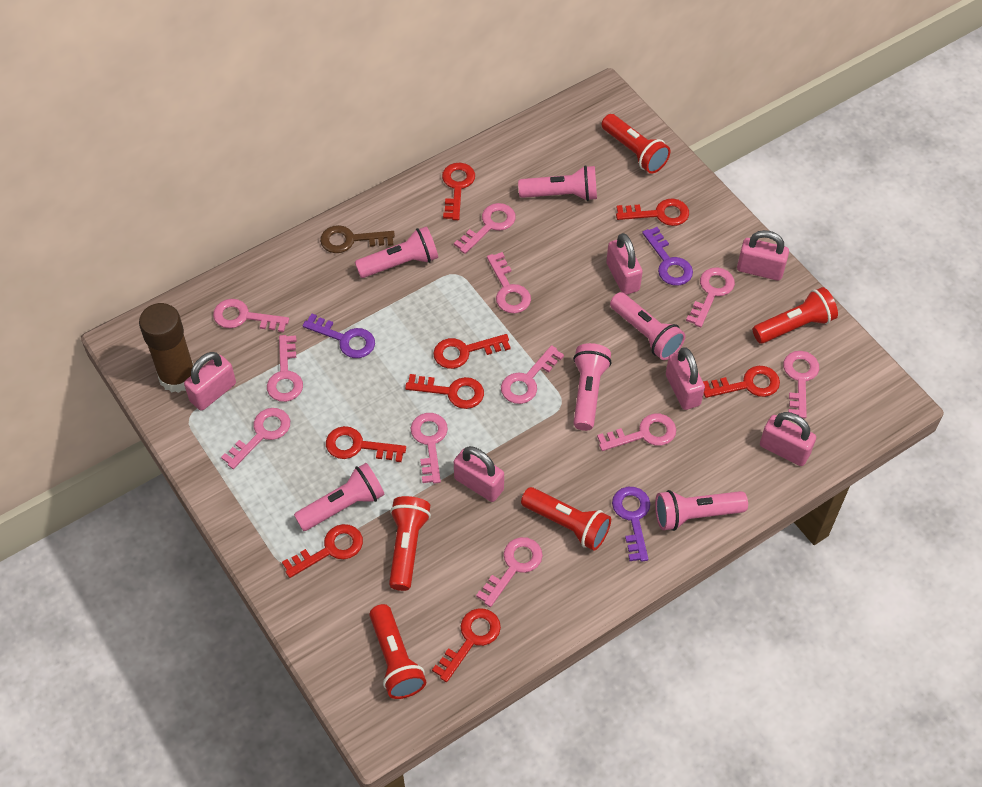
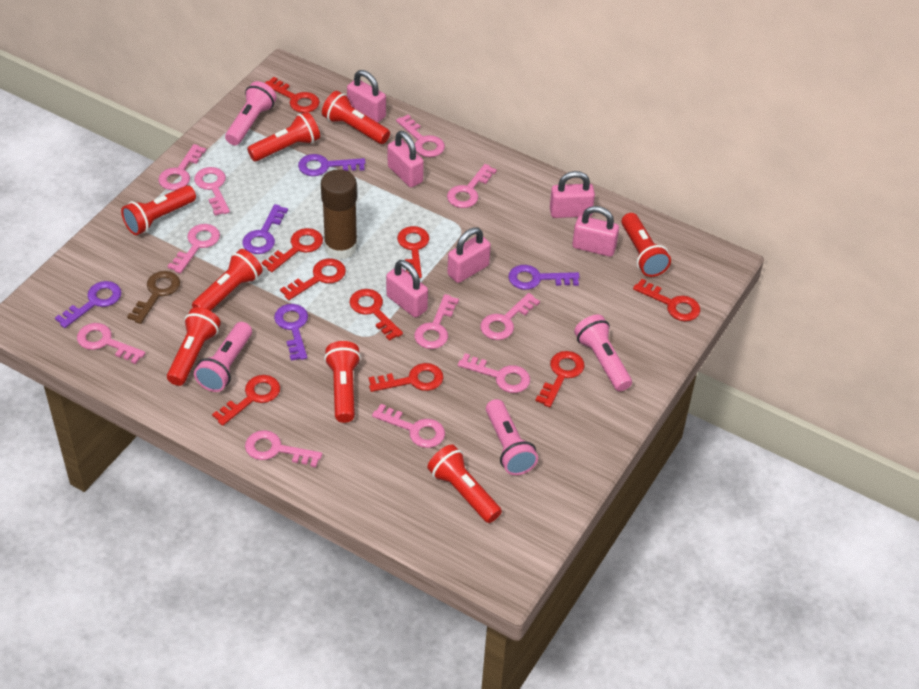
pink flashlight: [294,463,385,531] [355,226,438,278] [518,165,597,201] [573,343,612,431] [610,292,685,360] [655,490,748,531] = 6 -> [194,322,252,392] [225,81,277,145] [486,399,538,475] [574,314,632,391] = 4
purple key: [303,314,375,358] [612,487,650,562] [642,227,693,286] = 3 -> [55,281,121,328] [242,204,288,254] [274,304,308,361] [298,154,366,176] [508,265,580,290] = 5
red flashlight: [369,604,426,699] [389,496,431,591] [521,487,611,551] [601,114,671,174] [753,287,838,344] = 5 -> [121,185,196,235] [167,307,221,386] [192,249,263,311] [247,112,320,161] [322,91,390,144] [324,341,361,423] [427,444,502,523] [621,213,671,277] = 8
red key: [282,524,363,578] [326,426,406,462] [405,374,484,409] [432,608,501,682] [433,334,511,369] [442,162,475,220] [616,199,689,226] [703,366,780,398] = 8 -> [212,375,280,426] [262,228,323,272] [265,77,320,113] [280,258,346,300] [350,289,403,341] [369,363,443,392] [397,226,429,278] [535,351,584,407] [633,279,700,321] = 9

